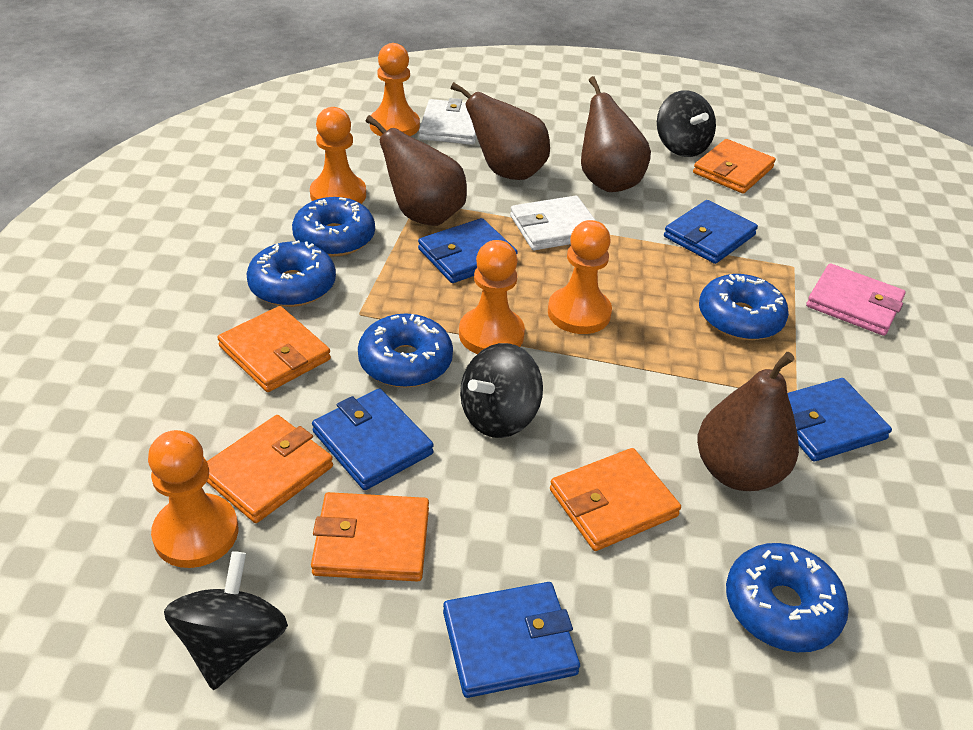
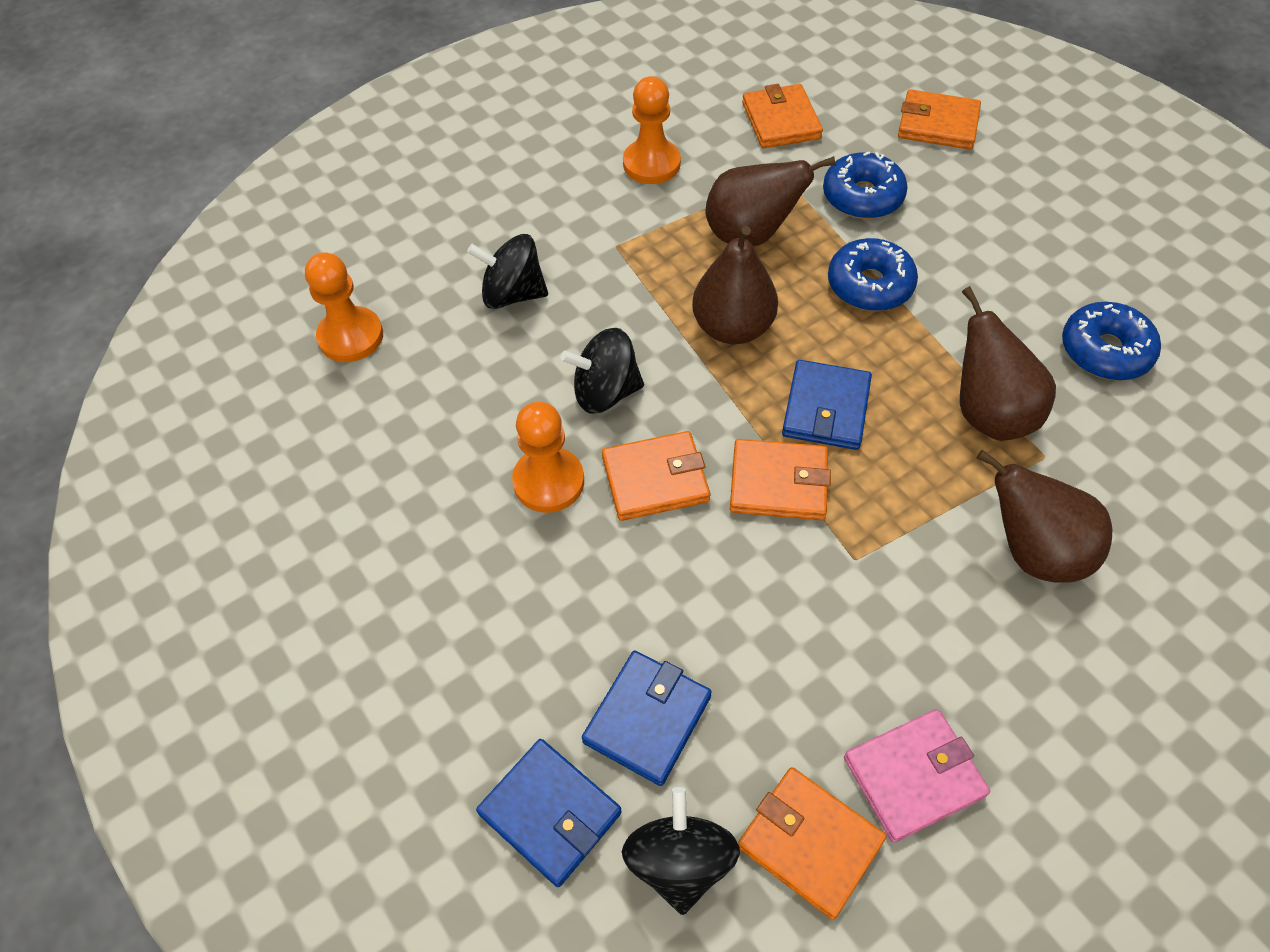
blue donut: [246,240,336,307] [292,197,375,257] [358,313,453,388] [699,274,789,340] [726,543,849,652] = 5 -> [823,152,908,219] [828,238,918,311] [1062,302,1161,380] = 3
blue wallet: [312,389,434,490] [418,218,518,283] [443,582,580,698] [664,200,758,264] [788,378,892,462] = 5 -> [476,739,622,887] [582,650,712,786] [782,360,872,450] = 3
orange pawn: [148,430,238,568] [310,107,366,204] [370,43,420,136] [459,240,525,354] [548,220,612,334] = 5 -> [305,252,383,362] [512,402,584,513] [623,76,681,184] = 3
white wallet: [419,98,477,145] [510,196,596,250] = 2 -> none = 0

